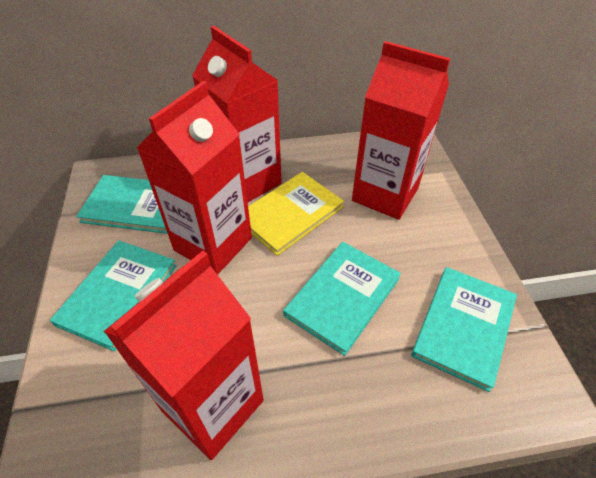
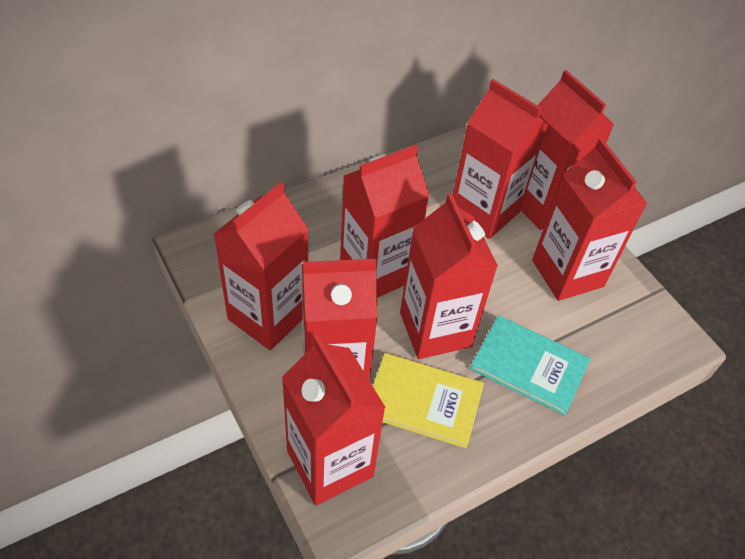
red carton: [104,251,264,460] [137,81,252,275] [192,26,282,202] [352,41,451,220] = 4 -> [214,182,309,350] [282,335,386,505] [302,259,378,381] [340,144,430,298] [400,193,498,359] [453,79,548,239] [521,70,614,230] [532,138,648,301] = 8
turquoise book: [50,240,177,352] [76,175,167,234] [283,242,401,356] [411,267,517,392] = 4 -> [470,315,590,416] = 1

